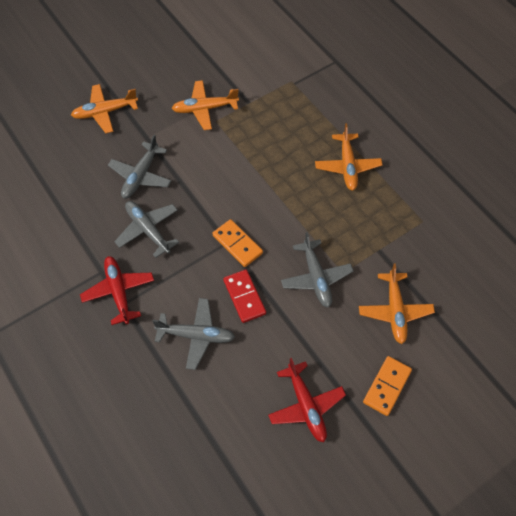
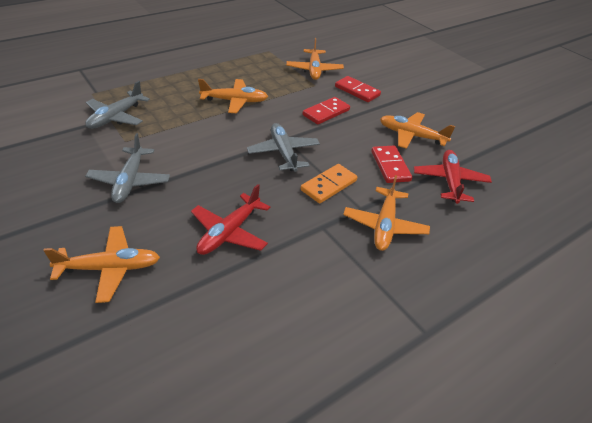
grey plane: [108,135,171,199] [114,201,179,258] [152,298,235,370] [281,232,354,308] = 4 -> [85,81,150,129] [85,133,170,203] [247,123,320,172] = 3
orange domino: [213,219,263,267] [363,356,412,416] = 2 -> [301,164,357,204] = 1
orange plane: [71,84,138,133] [172,80,239,130] [315,123,382,191] [359,263,435,344] = 4 -> [43,226,160,303] [198,79,268,113] [286,38,344,80] [343,175,430,251] [380,112,455,149] = 5
red domino: [223,270,266,323] = 1 -> [303,97,350,125] [335,76,381,102] [371,146,412,183] = 3

